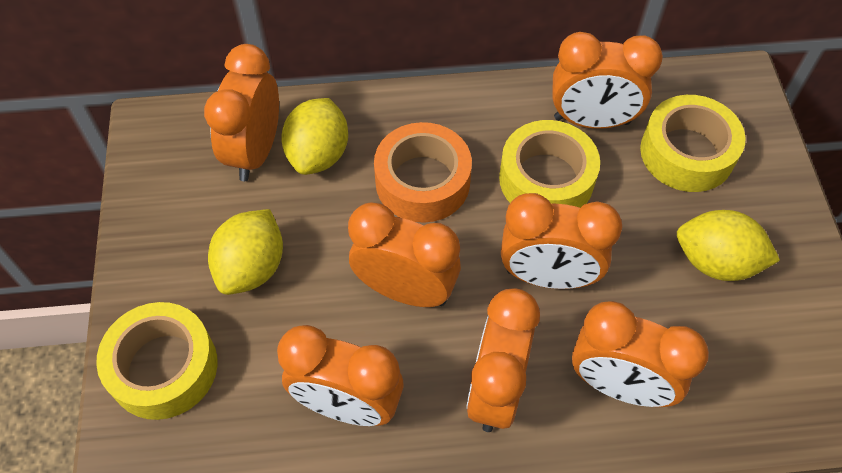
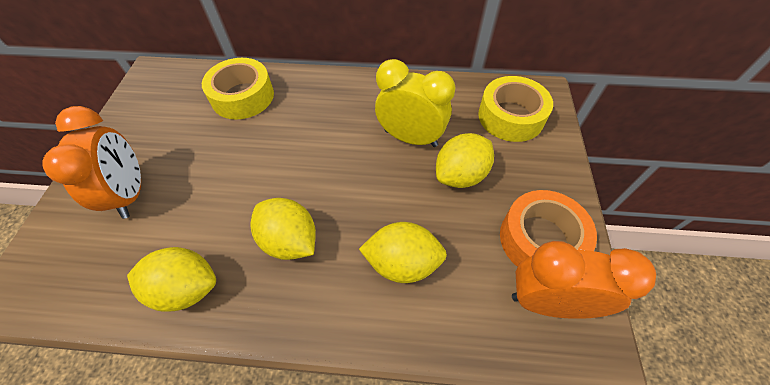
orange clock: [204,44,279,181] [277,325,404,426] [348,202,461,307] [466,288,540,432] [501,193,622,289] [553,32,663,129] [572,301,709,407] = 7 -> [42,106,141,219] [512,241,656,319] = 2
yellow clock: none = 0 -> [375,59,455,147] = 1
yellow lemon: [208,209,283,295] [281,98,348,175] [677,210,780,281] = 3 -> [127,247,216,312] [251,198,316,260] [359,222,447,283] [436,133,494,188] = 4
yellow tape: [96,302,218,420] [499,120,600,208] [640,95,746,192] = 3 -> [202,58,274,120] [478,76,553,142] = 2

